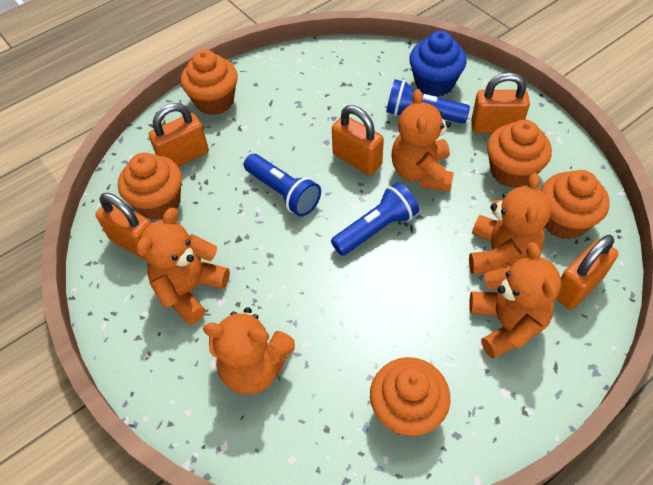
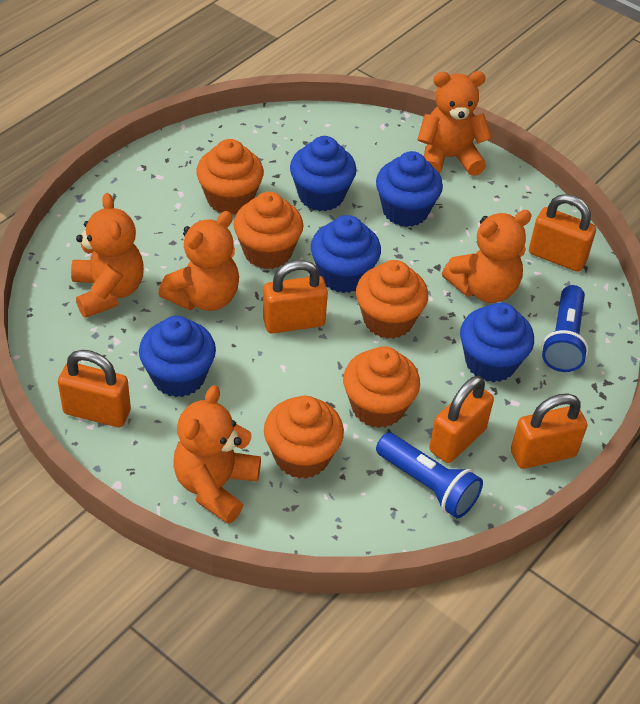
blue cupcake: [409,31,467,97] = 1 -> [139,316,216,397] [290,136,357,211] [311,215,381,293] [376,151,443,227] [460,302,534,382] = 5
blue flashlight: [244,154,321,216] [331,182,419,256] [386,79,470,124] = 3 -> [376,433,483,518] [542,285,589,372] = 2

